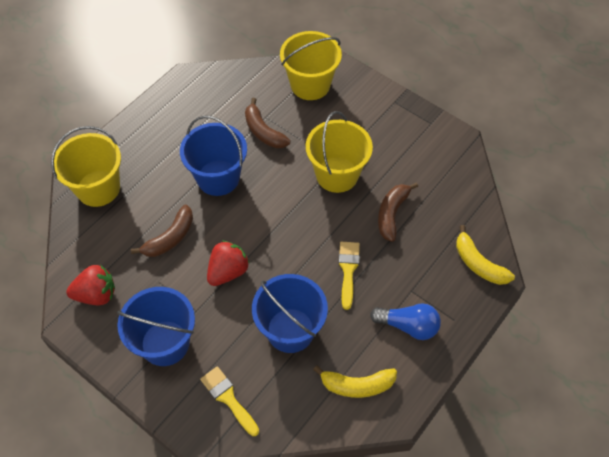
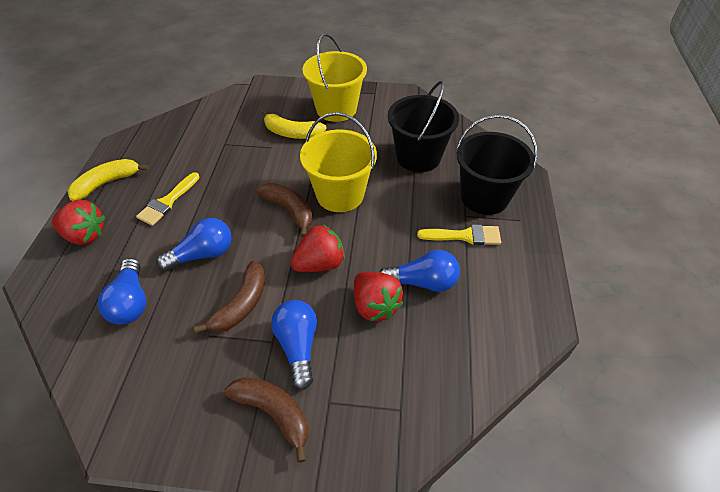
black bucket: none = 0 -> [388,81,459,172] [457,115,538,215] = 2
blue bucket: [117,287,195,366] [180,115,247,196] [252,274,328,353] = 3 -> none = 0
blue light bulb: [370,303,441,340] = 1 -> [98,258,146,325] [156,218,232,271] [271,300,317,390] [379,250,460,292] = 4
red strawberry: [66,265,115,305] [207,241,249,286] = 2 -> [52,200,105,245] [290,224,345,272] [354,272,403,321] = 3
yellow bucket: [51,126,121,207] [280,31,342,100] [306,111,373,193] = 3 -> [300,112,377,212] [302,33,367,122] = 2

